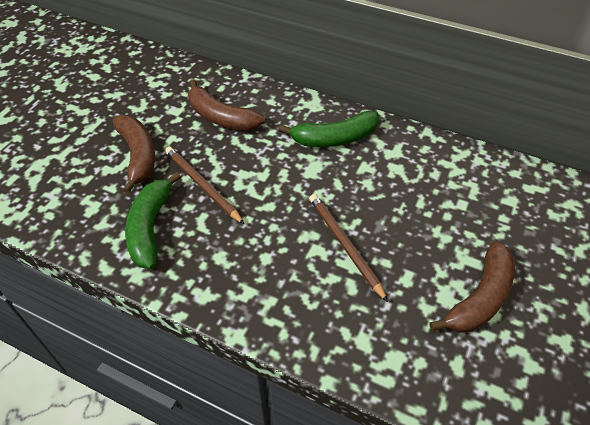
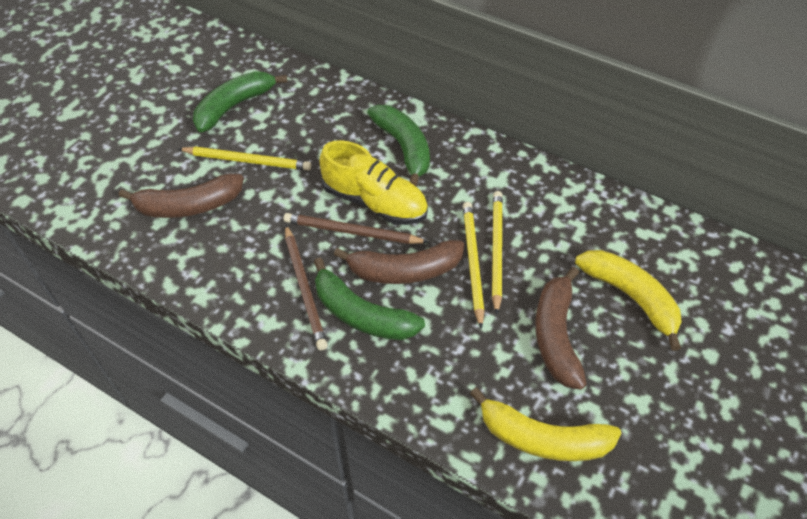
green banana: [125,172,181,269] [278,111,379,147] = 2 -> [193,71,287,132] [314,258,425,340] [367,105,430,186] = 3
yellow banana: none = 0 -> [470,387,621,461] [575,250,682,351] = 2
yellow pencil: none = 0 -> [178,147,311,170] [463,202,484,329] [492,191,503,315] = 3
yellow shoe: none = 0 -> [319,140,428,225] = 1

